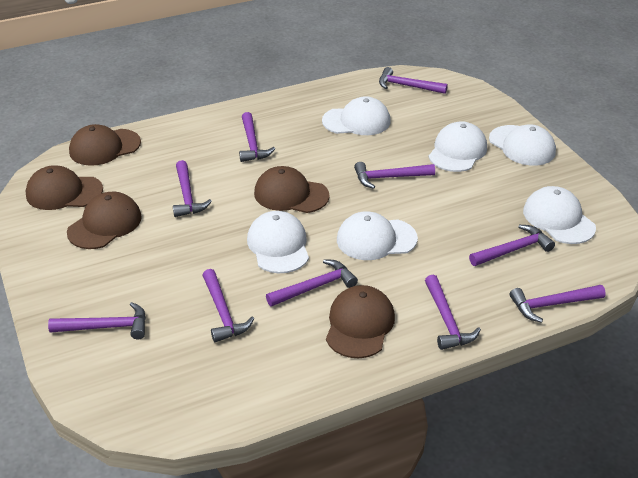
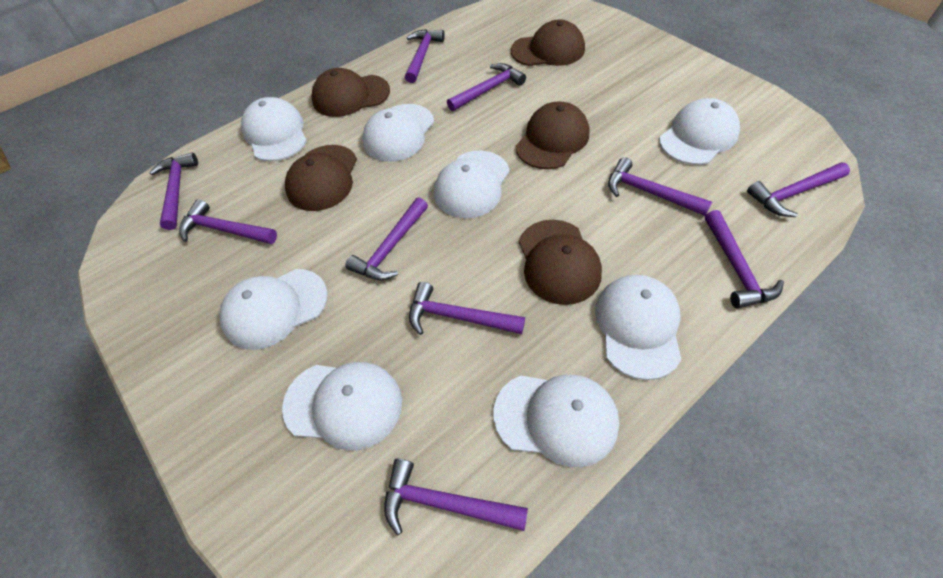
white cap: [247,211,309,273] [322,96,391,135] [337,211,418,260] [429,121,487,172] [489,124,556,166] [523,186,596,244] = 6 -> [219,269,328,350] [241,97,307,162] [282,362,402,451] [362,104,434,162] [434,151,510,218] [494,375,619,467] [595,275,681,380] [659,98,740,165] = 8

